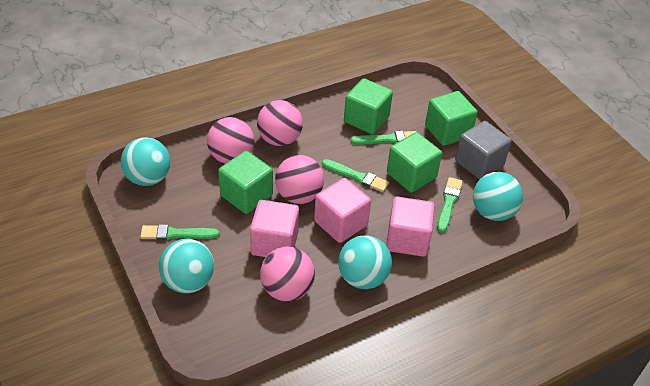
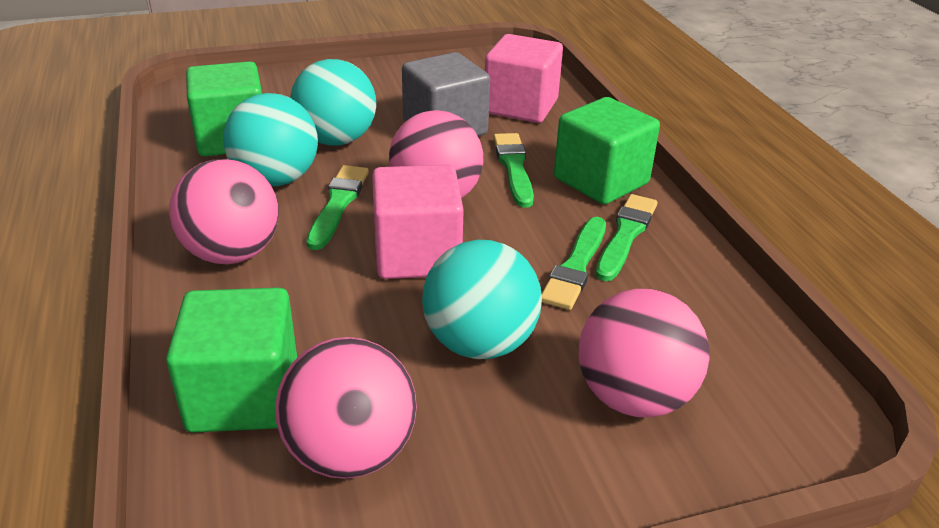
green cube: [218,151,273,214] [344,78,393,134] [387,132,442,193] [425,91,478,146] = 4 -> [166,288,297,433] [186,61,262,156] [554,97,660,205] = 3
pink cube: [250,200,299,257] [314,178,371,243] [386,197,435,257] = 3 -> [372,165,464,279] [485,34,563,123] = 2
turquoise ball: [121,137,170,186] [159,239,214,293] [338,235,392,289] [473,172,523,221] = 4 -> [223,93,318,186] [290,59,376,146] [422,240,542,359] = 3

